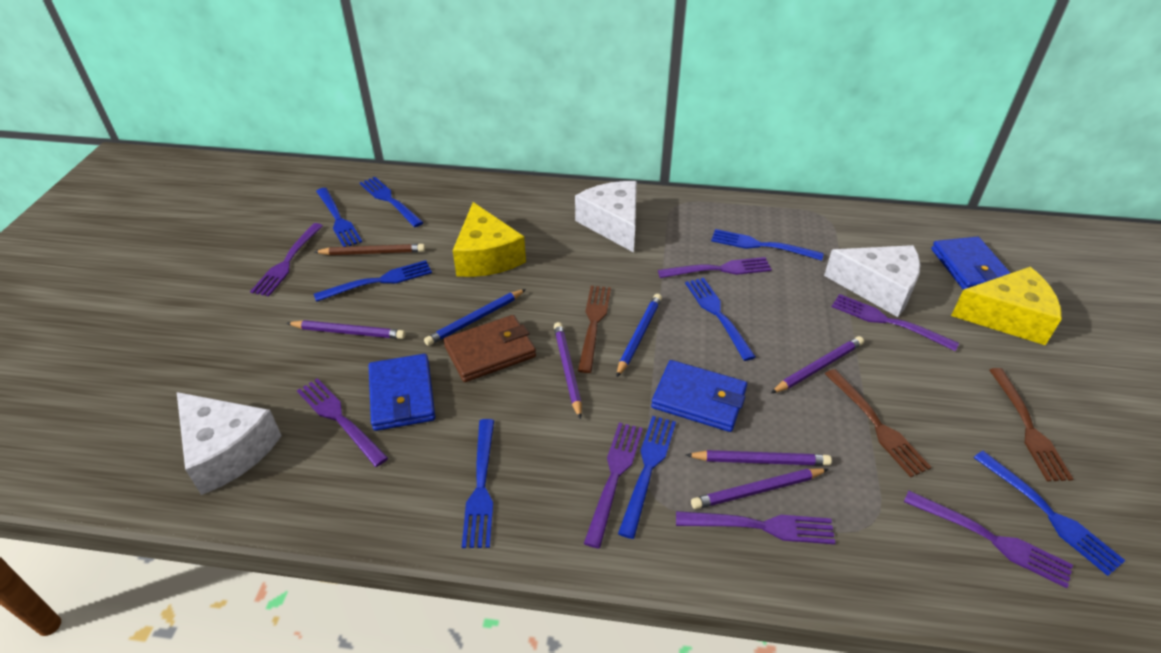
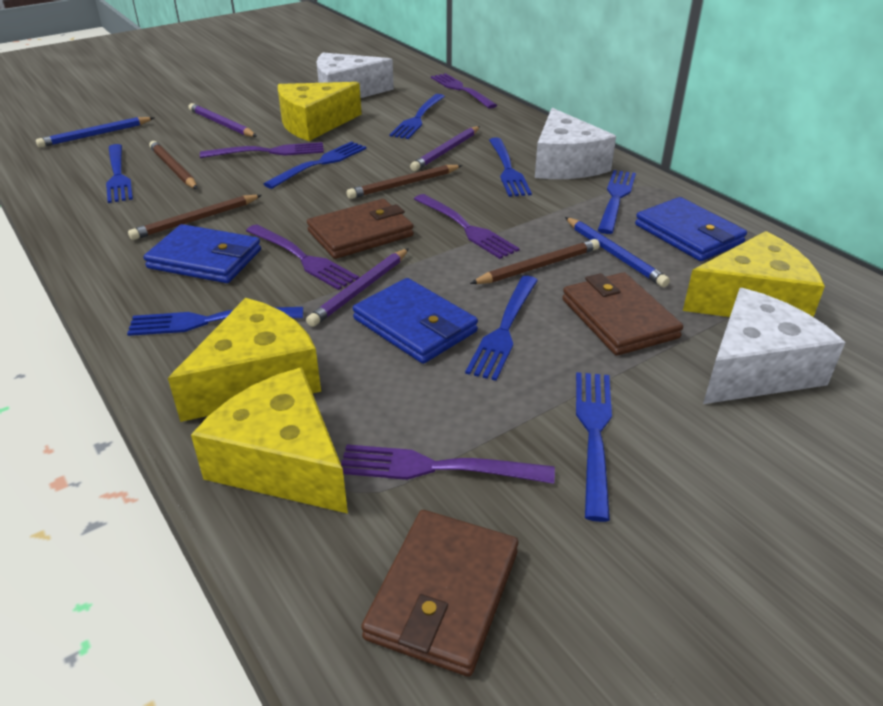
brown fork: [578,286,611,373] [825,369,932,477] [989,368,1073,481] = 3 -> none = 0
brown pencil: [315,244,425,255] = 1 -> [128,195,262,240] [149,141,197,189] [346,165,462,199] [470,239,600,284] = 4
brown wallet: [444,315,536,382] = 1 -> [307,199,414,259] [361,510,518,677] [562,272,683,356] = 3
purple fork: [250,223,323,296] [297,378,388,467] [584,422,643,548] [658,257,772,278] [676,511,835,544] [831,294,959,351] [904,491,1073,588] = 7 -> [200,142,324,158] [246,224,359,290] [341,444,555,484] [414,194,520,259] [431,73,497,109] = 5
purple pencil: [287,320,405,339] [554,322,582,419] [686,450,832,466] [691,468,829,509] [771,336,864,393] = 5 -> [189,103,257,137] [306,248,409,327] [410,126,480,171] = 3
yellow cheese: [453,202,526,277] [951,267,1062,345] = 2 -> [168,298,321,422] [191,367,348,514] [278,82,362,141] [683,231,825,317] = 4

